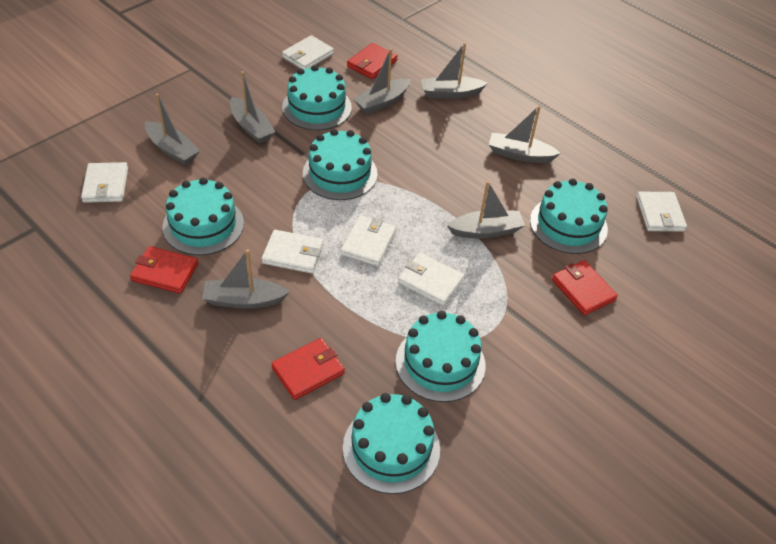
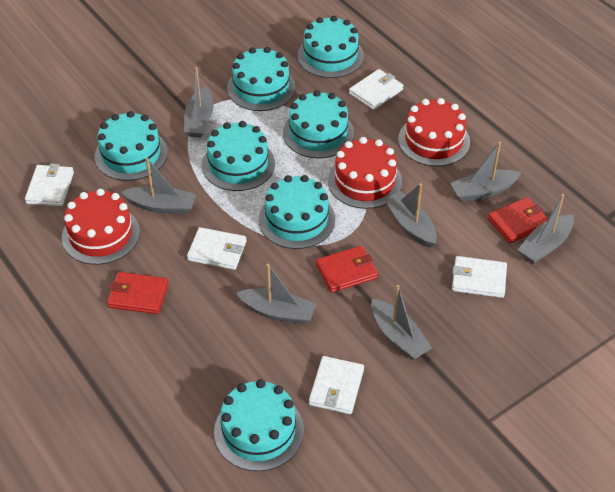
red cake: none = 0 -> [62,189,140,265] [328,137,402,209] [398,98,470,166] = 3
red wallet: [130,246,198,294] [271,338,345,400] [347,43,398,79] [552,260,618,316] = 4 -> [107,272,168,314] [316,246,378,293] [488,197,548,243] = 3
turquoise cake: [162,177,244,255] [282,65,352,130] [303,129,378,200] [343,393,440,494] [396,311,486,402] [530,178,608,254] = 6 -> [95,111,168,181] [202,121,275,191] [214,379,304,471] [227,47,296,111] [259,175,335,249] [283,90,354,158] [297,16,364,78] = 7
white wallet: [81,162,128,203] [262,230,323,273] [282,35,334,69] [341,216,396,266] [398,253,464,306] [636,192,687,232] = 6 -> [25,163,74,206] [187,227,246,270] [309,356,364,414] [349,69,403,110] [452,256,507,298] = 5

